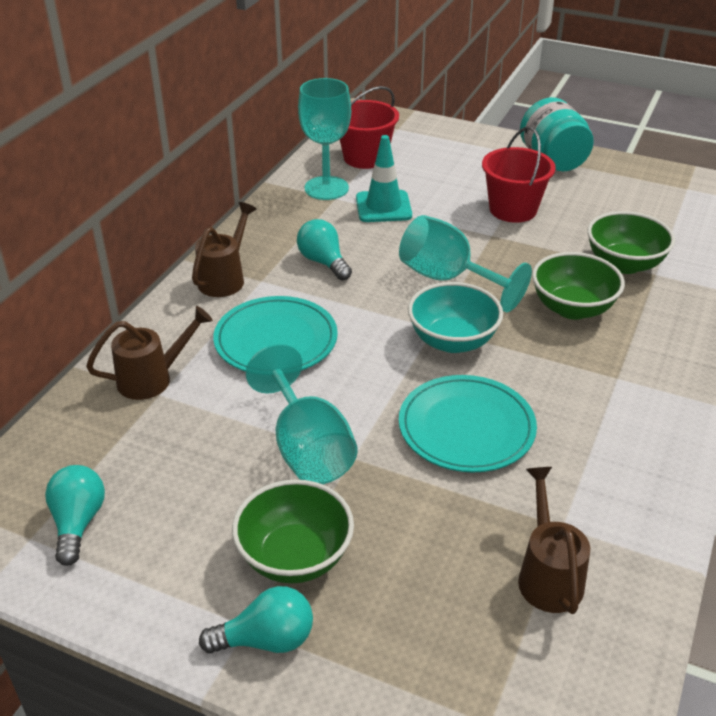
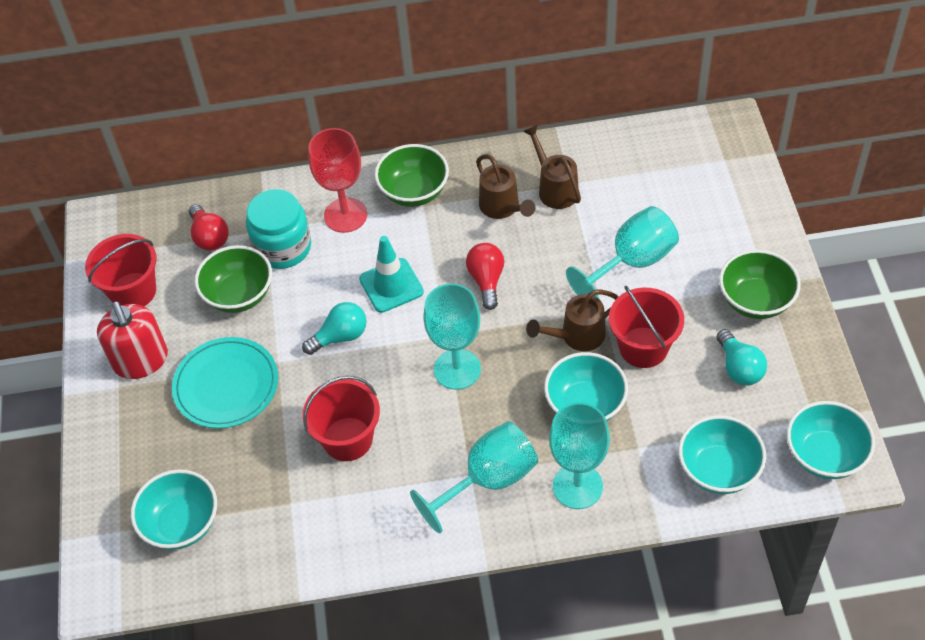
red bucket: [340,86,399,169] [482,127,556,223] = 2 -> [85,234,157,306] [303,376,380,461] [609,286,684,368] = 3
red goblet: none = 0 -> [308,128,367,233] = 1
red light bulb: none = 0 -> [189,204,228,251] [466,243,504,310] = 2
red soap dispenser: none = 0 -> [97,301,168,379] = 1
turquoise bowl: [408,282,503,353] = 1 -> [131,469,217,550] [544,352,628,421] [678,415,766,494] [787,401,875,479] = 4
turquoise goblet: [246,344,358,484] [298,78,351,200] [399,215,532,312] = 3 -> [410,421,538,534] [423,283,481,390] [549,402,610,509] [566,206,679,299] = 4
turquoise light bulb: [45,465,105,566] [199,586,313,653] [297,219,352,280] = 3 -> [302,302,367,355] [717,329,767,386] = 2
turquoise plate: [213,296,338,372] [399,375,537,472] = 2 -> [172,337,278,429] = 1

